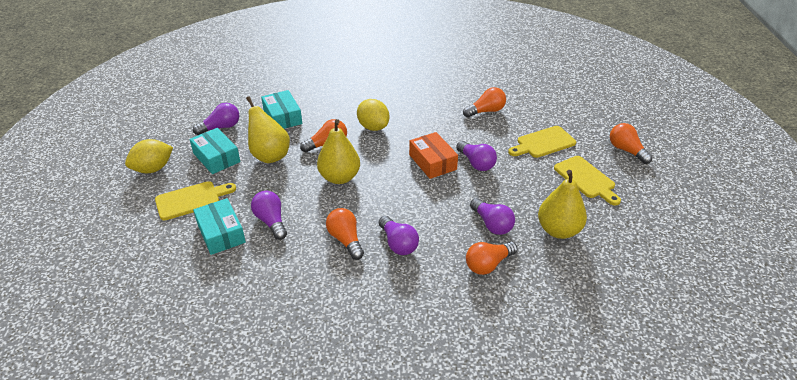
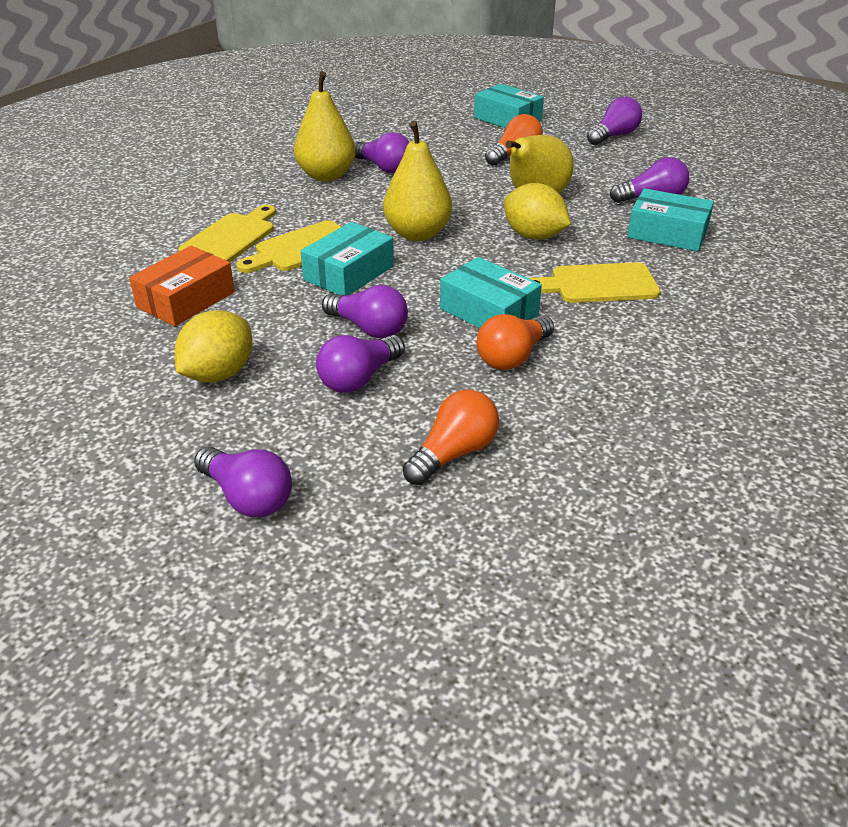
orange light bulb: [300,119,347,152] [326,208,364,260] [463,87,506,118] [466,242,518,275] [610,123,653,164] = 5 -> [403,390,499,485] [477,314,554,370] [485,114,543,166] = 3
purple light bulb: [193,103,239,135] [251,191,287,240] [379,216,419,255] [456,141,497,171] [470,198,515,235] = 5 -> [194,447,292,517] [316,335,405,393] [322,285,408,338] [355,132,409,173] [587,97,642,145] [610,157,689,203] = 6
turquoise box: [190,128,241,174] [193,198,246,255] [261,90,302,129] = 3 -> [300,222,394,295] [440,257,542,328] [474,84,544,128] [627,188,714,251] = 4

